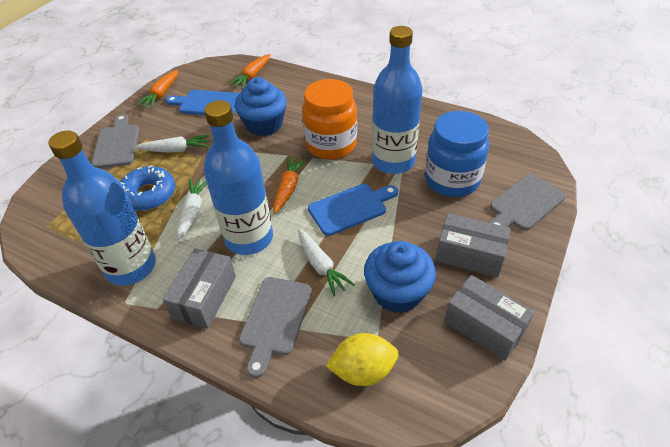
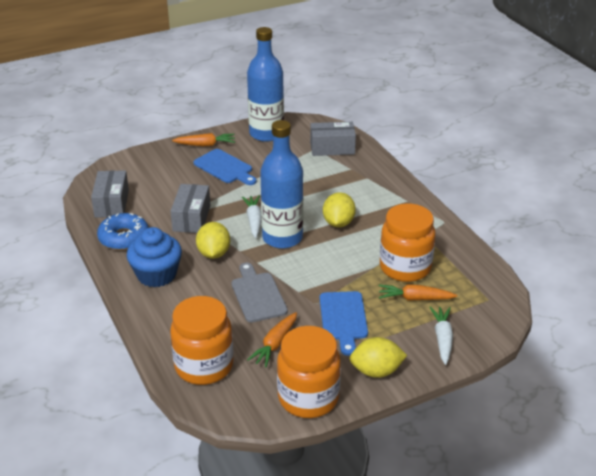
blue bottle: [48,131,156,286] [203,100,273,255] [372,26,422,174] = 3 -> [247,27,284,142] [260,120,303,249] = 2
blue cupcake: [235,77,287,136] [364,241,436,313] = 2 -> [127,227,182,287] = 1
blue jar: [425,111,489,197] = 1 -> none = 0
grey cutting board: [92,114,139,168] [239,277,312,378] [489,174,566,230] = 3 -> [232,263,288,322] = 1
orange jar: [302,79,357,159] = 1 -> [170,296,233,385] [277,326,341,418] [380,204,436,282] = 3
white carrot: [135,135,210,153] [177,178,207,240] [298,229,355,296] = 3 -> [242,195,262,238] [429,306,453,365] = 2
yellow lemon: [326,333,399,386] = 1 -> [196,222,230,259] [323,192,356,227] [350,337,407,378] = 3

